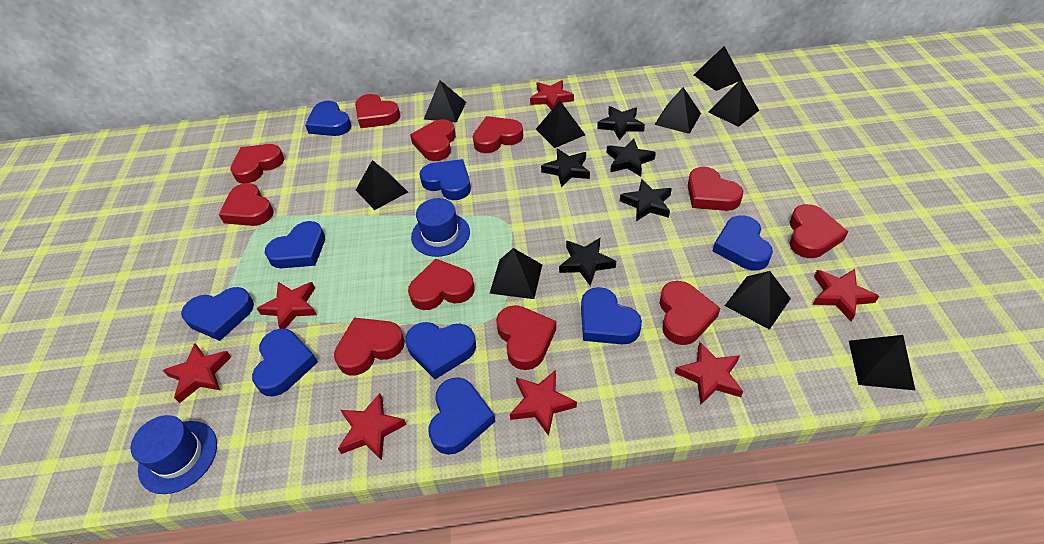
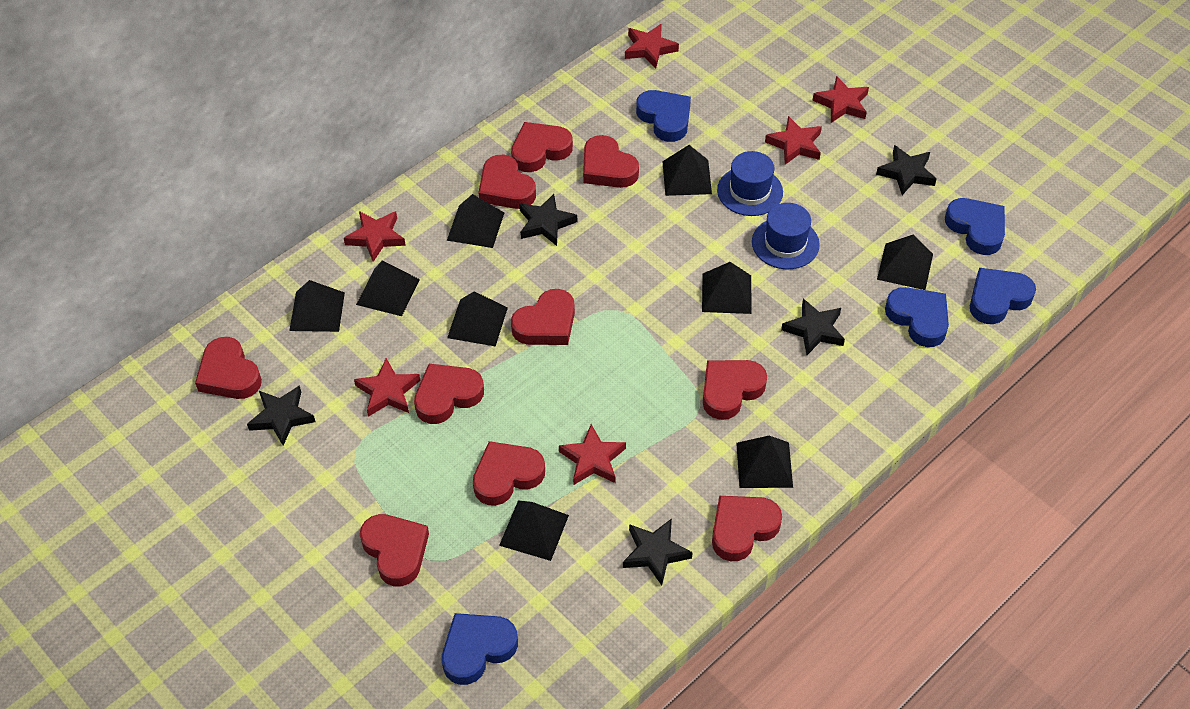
blue heart: [181,287,254,341] [252,329,318,396] [265,221,325,268] [305,101,352,136] [405,322,476,379] [419,159,471,200] [428,377,495,455] [581,287,642,345] [713,215,773,271] = 9 -> [442,613,518,685] [636,90,691,142] [885,287,949,347] [945,198,1005,255] [970,268,1036,324] = 5
red heart: [219,183,274,226] [230,144,284,183] [334,318,405,376] [355,94,401,128] [408,258,474,310] [410,119,456,161] [473,116,523,153] [496,305,556,370] [659,281,720,345] [688,167,743,211] [789,204,848,258] = 11 -> [195,337,262,399] [360,514,429,586] [414,364,484,424] [473,441,545,506] [478,155,536,209] [511,122,573,172] [511,289,575,345] [583,135,639,188] [703,360,767,420] [712,496,782,561] = 10
red star: [162,343,231,403] [257,282,317,329] [338,393,407,460] [510,370,577,436] [530,80,574,110] [675,342,743,405] [813,269,879,322] = 7 -> [344,211,406,262] [354,358,420,417] [559,424,626,485] [625,24,679,68] [765,116,822,165] [812,76,869,123] = 6

